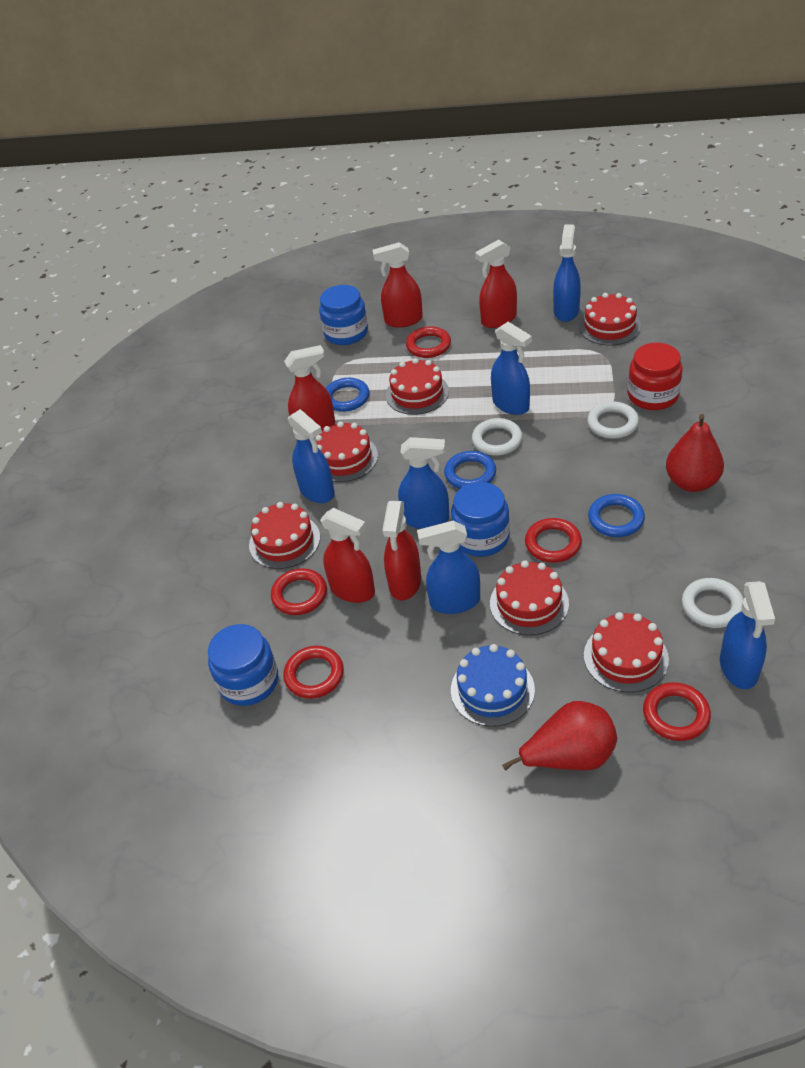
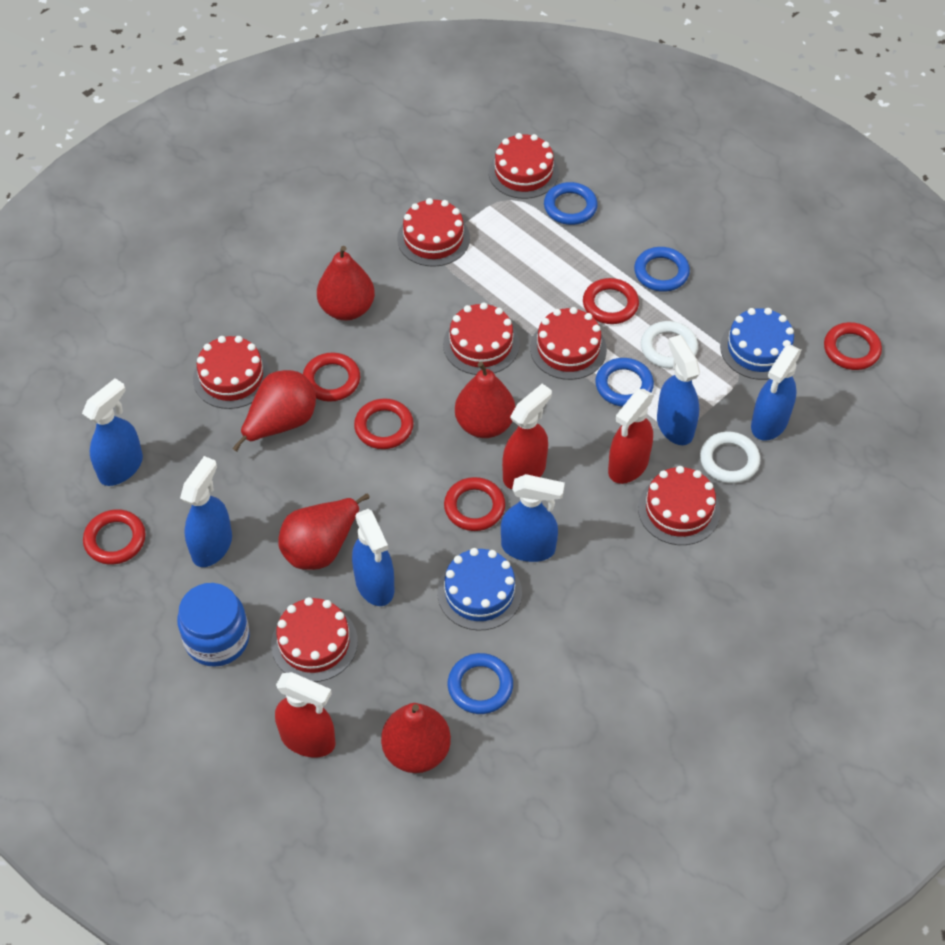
blue cake: [451,644,535,727] = 1 -> [437,548,522,631] [720,308,797,380] = 2
blue jar: [208,624,278,706] [319,285,368,345] [451,482,510,557] = 3 -> [177,583,250,667] = 1
blue ring: [326,378,370,412] [444,451,496,489] [588,494,645,537] = 3 -> [448,653,513,714] [544,182,598,225] [595,358,654,407] [634,247,690,292] = 4
red cake: [249,502,320,569] [315,421,378,482] [386,358,449,415] [490,560,569,635] [579,293,641,345] [584,612,669,693] = 6 -> [193,336,271,409] [271,597,358,682] [397,198,470,267] [443,302,520,375] [489,133,559,199] [530,307,607,380] [638,466,720,545] = 7
red jar: [628,343,683,410] = 1 -> none = 0
red pear: [502,701,617,770] [666,414,724,492] = 2 -> [232,370,316,451] [278,494,370,570] [317,246,375,320] [381,703,451,773] [455,362,515,438] = 5
red ring: [271,568,327,615] [283,646,344,699] [406,326,451,358] [525,518,582,563] [643,682,711,741] = 5 -> [83,509,146,565] [303,353,360,402] [354,399,414,449] [444,477,505,531] [583,278,639,324] [824,322,882,370] = 6
red spray bottle: [284,345,335,431] [320,508,375,603] [373,242,423,328] [382,501,421,601] [475,240,517,328] = 5 -> [275,672,336,757] [502,384,552,489] [608,389,654,484] = 3
white ring: [472,418,523,456] [587,402,639,439] [682,578,743,628] = 3 -> [641,321,698,369] [700,431,760,484] = 2

